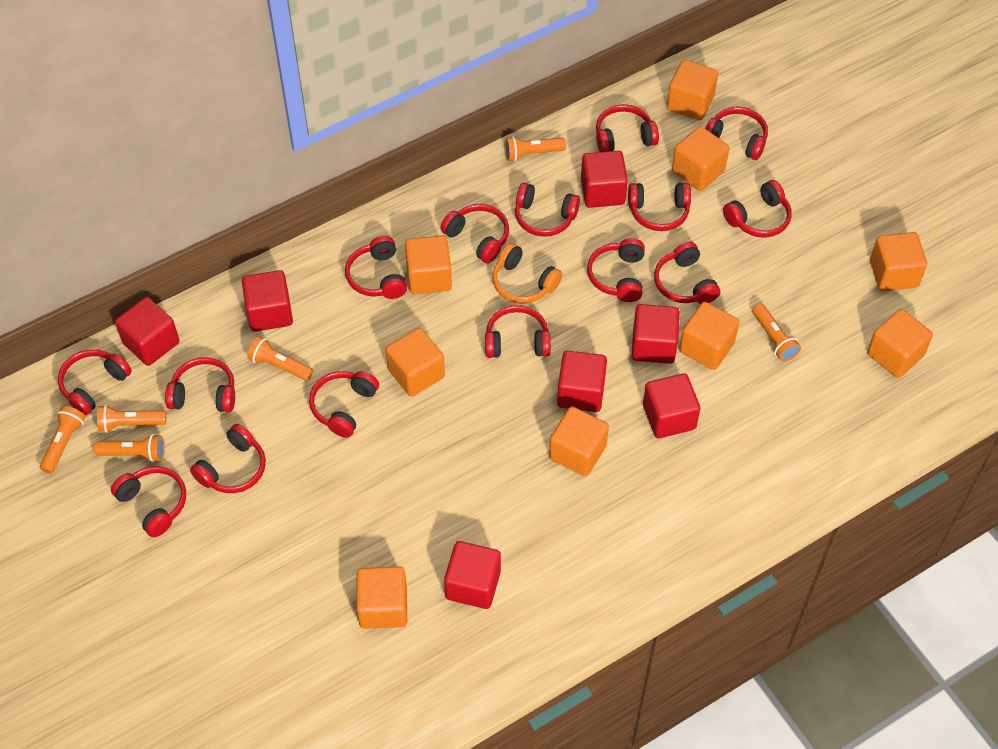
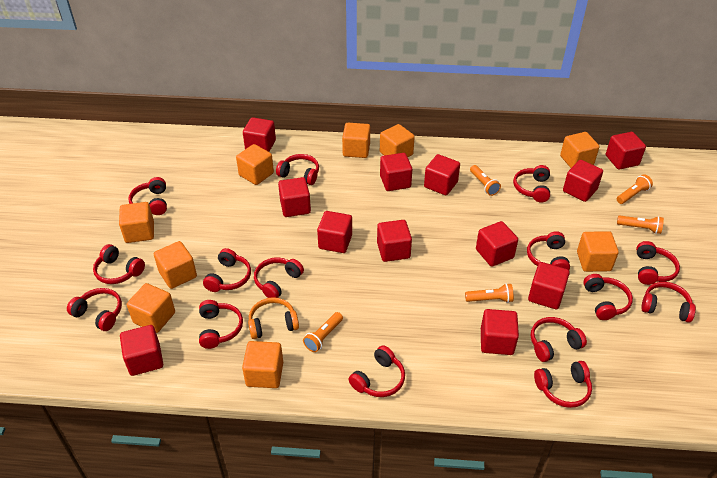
orange flashlight: [40,406,85,473] [94,434,165,462] [97,405,166,433] [247,336,313,381] [504,136,566,161] [752,304,801,362] = 6 -> [303,312,343,352] [465,283,514,303] [470,165,501,196] [617,174,653,204] [617,215,664,234] = 5
red cube: [115,297,179,366] [242,270,293,332] [444,541,501,609] [557,351,607,412] [581,151,628,208] [631,304,680,364] [643,373,700,438] = 7 -> [120,325,163,376] [243,117,276,152] [278,177,311,217] [317,211,352,253] [377,220,412,262] [380,153,412,191] [424,154,460,195] [476,221,518,267] [481,309,519,355] [528,262,570,309] [563,160,603,202] [606,132,646,170] = 12

